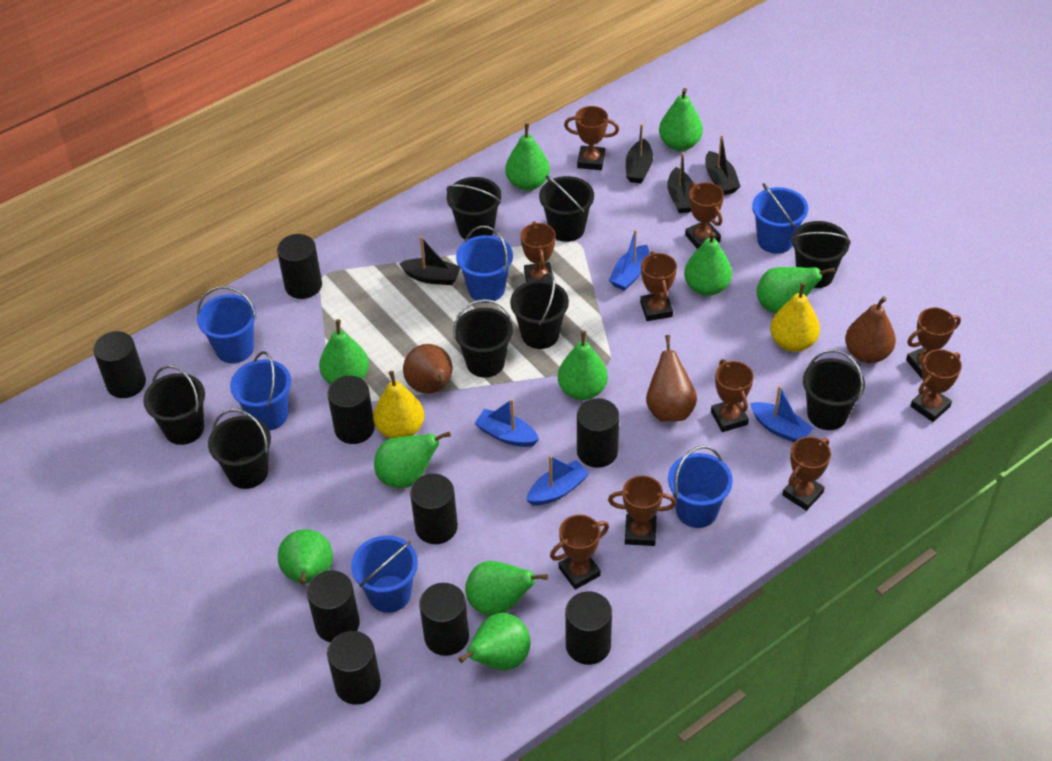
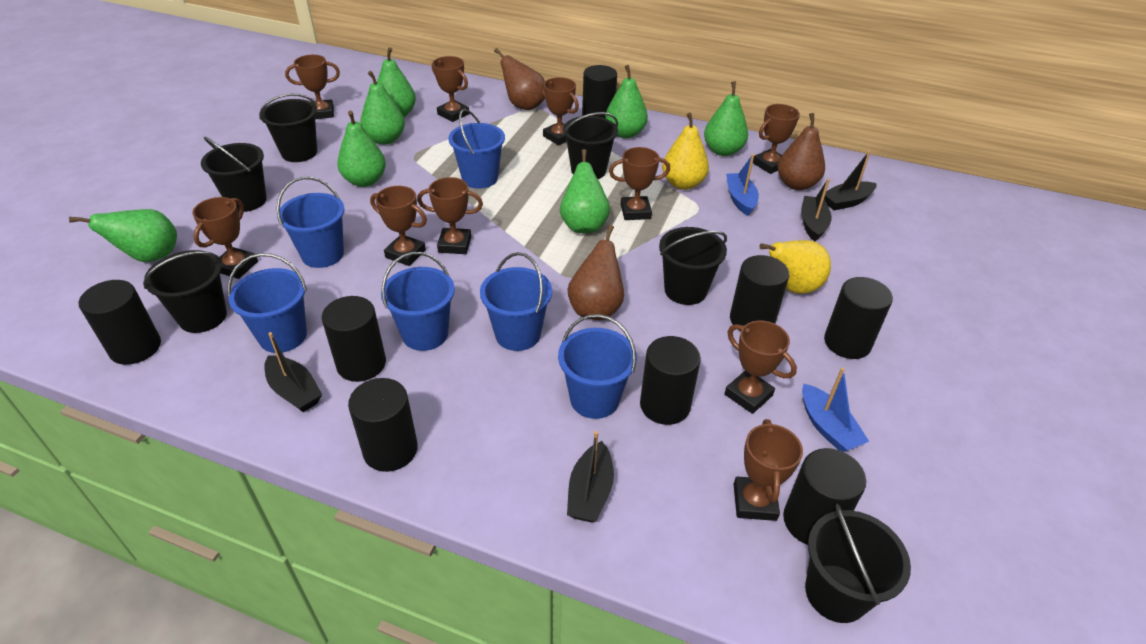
black bucket: [143,365,205,445] [208,409,271,489] [446,177,502,240] [453,299,513,377] [510,273,569,349] [539,175,594,242] [791,221,851,288] [803,350,865,430] = 8 -> [143,250,227,333] [201,137,267,212] [259,93,317,162] [563,112,618,179] [659,227,727,305] [805,504,911,623] = 6
black cylinder: [93,331,146,398] [277,234,322,299] [307,571,360,642] [327,376,375,444] [327,631,381,705] [410,474,458,544] [419,583,469,656] [565,591,612,665] [577,398,619,468] = 9 -> [79,280,161,365] [322,296,386,382] [348,378,418,472] [582,65,617,118] [640,336,701,425] [730,255,789,331] [783,448,866,545] [824,277,893,359] = 8
blue boat: [475,399,539,447] [527,456,589,506] [609,230,649,291] [750,386,814,442] = 4 -> [726,154,759,216] [802,368,869,452] = 2
green pear: [278,529,333,585] [319,319,369,384] [374,431,451,488] [458,613,530,670] [465,561,548,616] [505,123,550,191] [558,331,608,400] [659,88,703,151] [684,232,732,296] [757,267,835,313] = 10 -> [69,209,177,262] [337,111,386,187] [360,71,405,144] [377,47,416,117] [560,149,610,233] [605,65,648,138] [704,81,748,156] = 7

